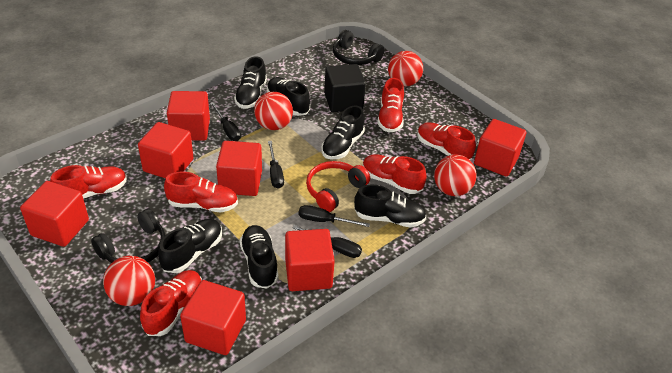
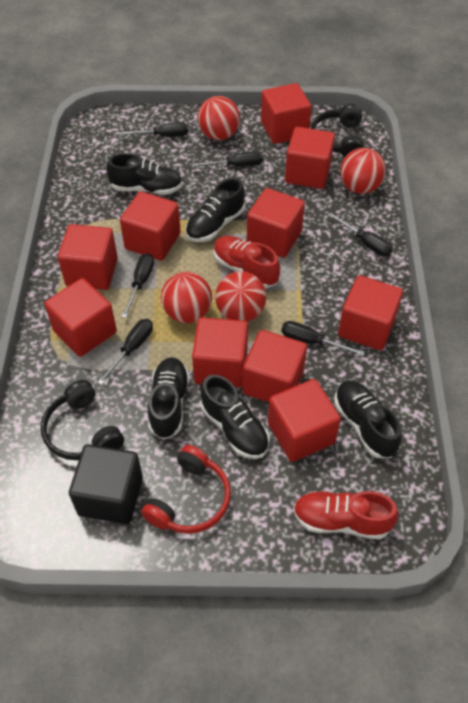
black screwdriver: [210,102,241,141] [268,141,284,189] [293,225,362,258] [299,205,370,227] = 4 -> [98,319,153,385] [119,122,188,137] [122,253,154,318] [192,151,263,167] [281,321,365,356] [328,212,393,256] = 6
black shoe: [158,219,222,273] [234,56,267,109] [240,225,279,289] [267,77,310,116] [321,106,365,159] [354,184,426,228] = 6 -> [106,153,182,195] [148,357,190,439] [186,178,245,242] [200,375,269,459] [334,380,402,458] = 5
red cube: [20,181,89,247] [138,122,194,178] [167,91,210,141] [180,280,246,355] [216,141,262,196] [285,229,335,291] [474,119,526,177] = 7 -> [44,278,117,357] [58,224,118,290] [120,191,181,261] [192,317,248,388] [243,330,307,402] [247,188,305,258] [261,83,311,144] [268,379,341,462] [285,127,335,189] [338,275,403,350] = 10
red shoe: [50,165,127,199] [140,270,202,336] [164,172,238,212] [363,154,427,194] [377,78,404,133] [417,122,476,160] = 6 -> [214,236,280,289] [293,491,399,540] = 2

